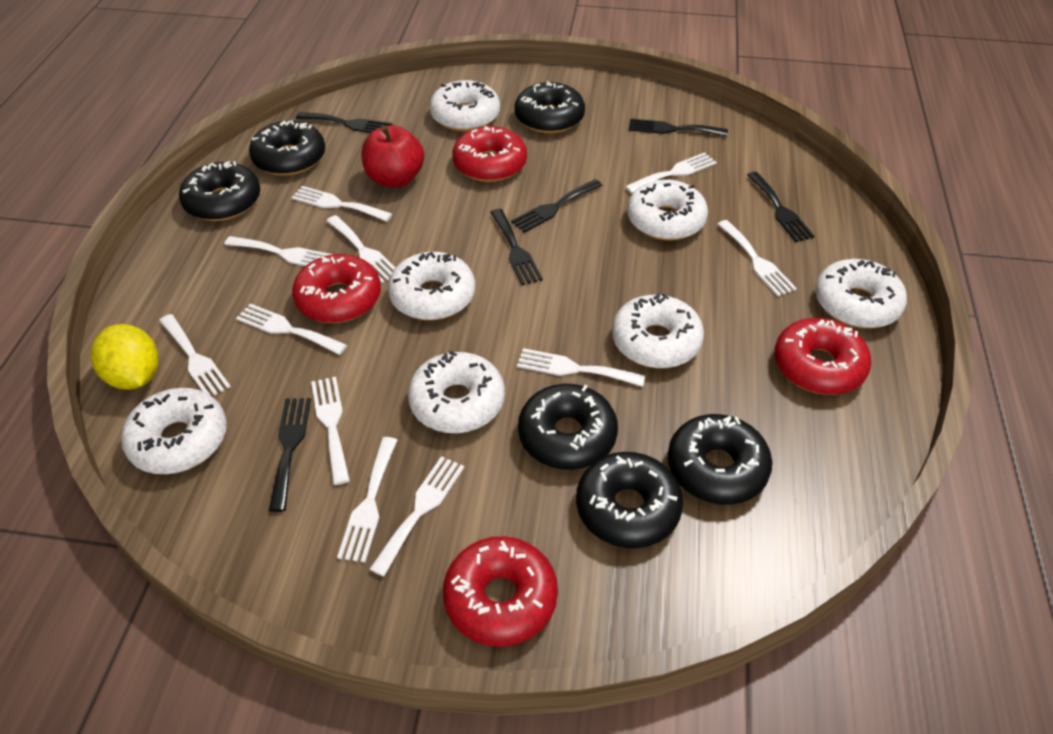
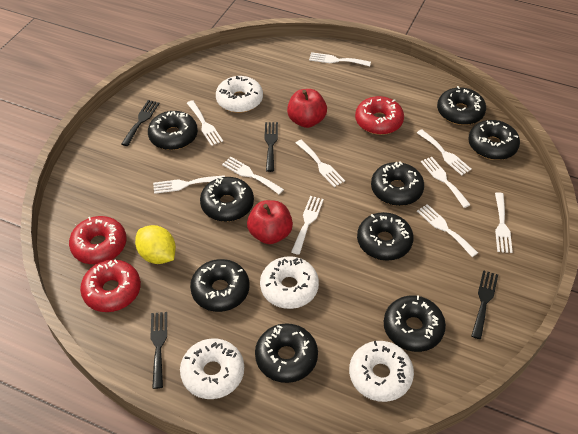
black donut: [179,161,260,221] [249,120,325,176] [515,81,585,133] [518,384,618,470] [576,452,683,548] [667,414,772,505] = 6 -> [148,111,198,150] [190,259,250,312] [200,177,254,222] [255,323,318,383] [357,212,414,261] [371,162,424,206] [384,295,446,352] [437,86,486,125] [468,120,520,160] = 9
black fork: [269,398,311,512] [296,112,392,133] [490,209,543,285] [511,179,603,233] [629,118,728,136] [747,172,815,242] = 6 -> [122,100,160,146] [150,312,167,389] [264,122,278,172] [471,270,498,339] = 4
red apple: [362,125,424,188] = 1 -> [247,200,293,244] [287,89,327,128] = 2
red donut: [292,254,381,323] [443,536,558,647] [452,126,527,182] [774,318,871,395] = 4 -> [69,216,127,264] [80,259,141,312] [355,96,404,135] = 3
white donut: [121,388,227,474] [388,252,475,320] [408,351,505,433] [429,80,500,131] [612,293,704,368] [627,179,708,240] [815,259,907,328] = 7 -> [180,338,244,399] [216,76,263,113] [260,256,319,309] [349,341,414,402] = 4
white fork: [159,314,231,396] [224,236,333,266] [236,304,347,355] [291,186,392,222] [311,377,350,485] [326,215,395,283] [337,437,397,563] [370,456,465,577] [517,348,645,387] [625,152,717,193] [718,220,797,296] = 11 -> [153,175,225,194] [187,100,223,146] [222,157,284,194] [291,196,324,255] [296,140,345,187] [309,52,371,66] [417,129,472,175] [417,204,478,257] [421,157,471,208] [495,192,513,253] = 10

